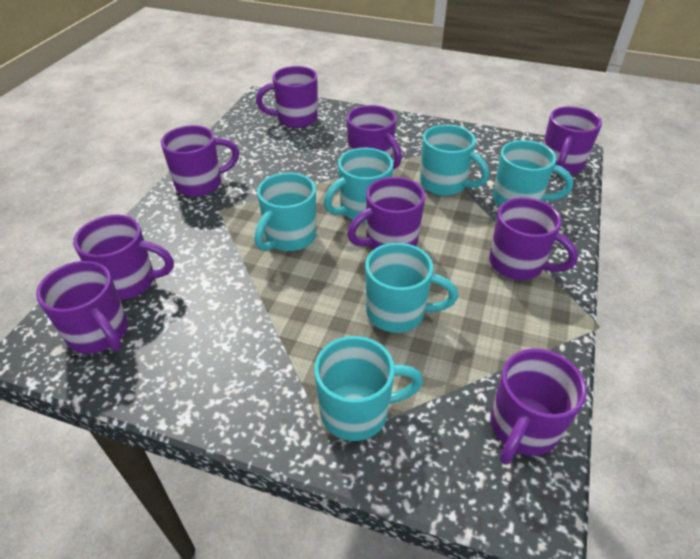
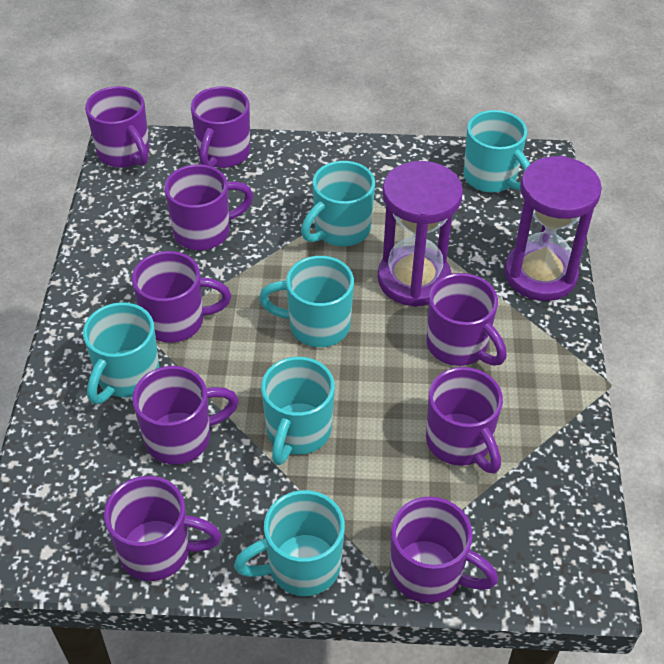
purple hourglass: none = 0 -> [378,161,463,307] [504,156,602,301] = 2

